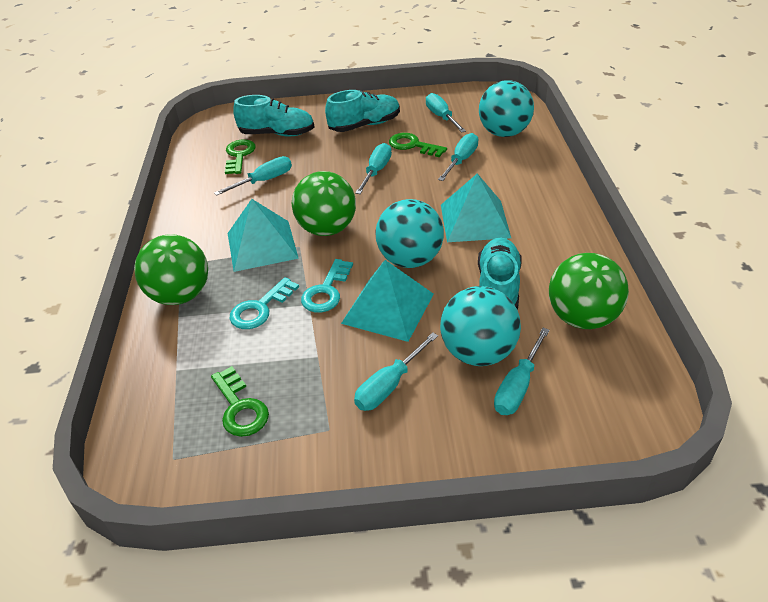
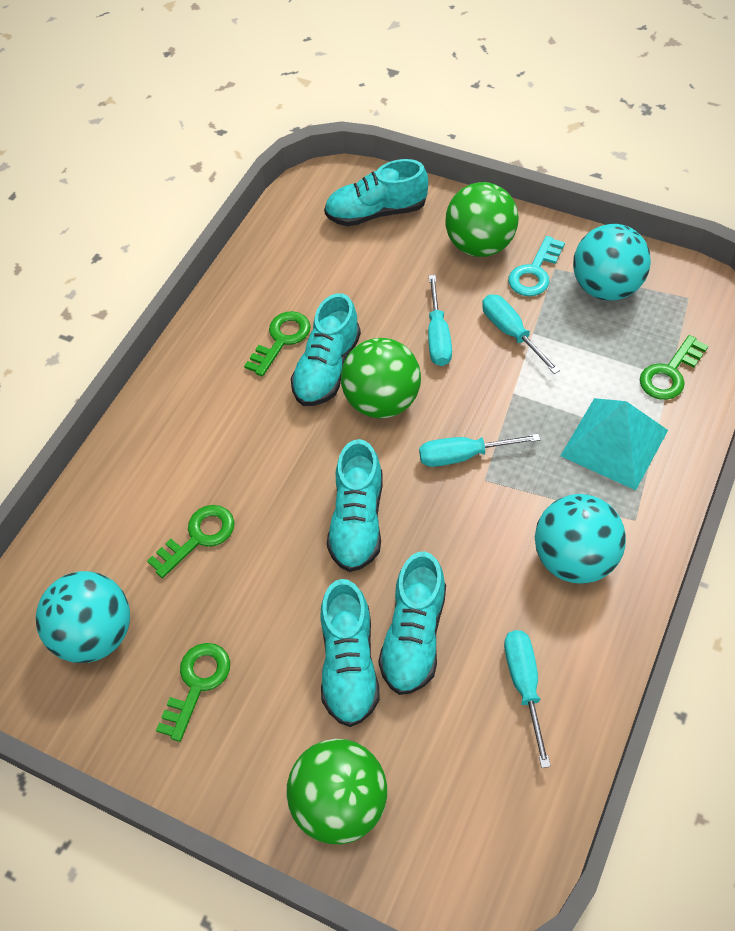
green key: [211,366,269,437] [225,140,256,174] [389,133,447,157] = 3 -> [147,505,234,578] [156,643,230,742] [244,311,311,377] [640,335,708,400] = 4
turquoise key: [230,277,299,329] [301,259,353,313] = 2 -> [509,236,565,296] = 1
turquoise pyramid: [228,199,299,272] [341,260,434,342] [441,174,511,242] = 3 -> [560,398,668,490] = 1
turquoise screwdriver: [214,156,292,196] [354,332,438,411] [355,143,392,194] [426,93,466,132] [438,133,478,181] [494,328,550,415] = 6 -> [419,434,540,467] [428,275,452,366] [482,294,560,374] [504,630,551,768] = 4
turquoise shoe: [233,95,314,137] [325,90,400,132] [478,238,522,310] = 3 -> [291,293,361,406] [320,579,380,727] [324,159,428,226] [327,439,383,572] [378,552,446,695] = 5

